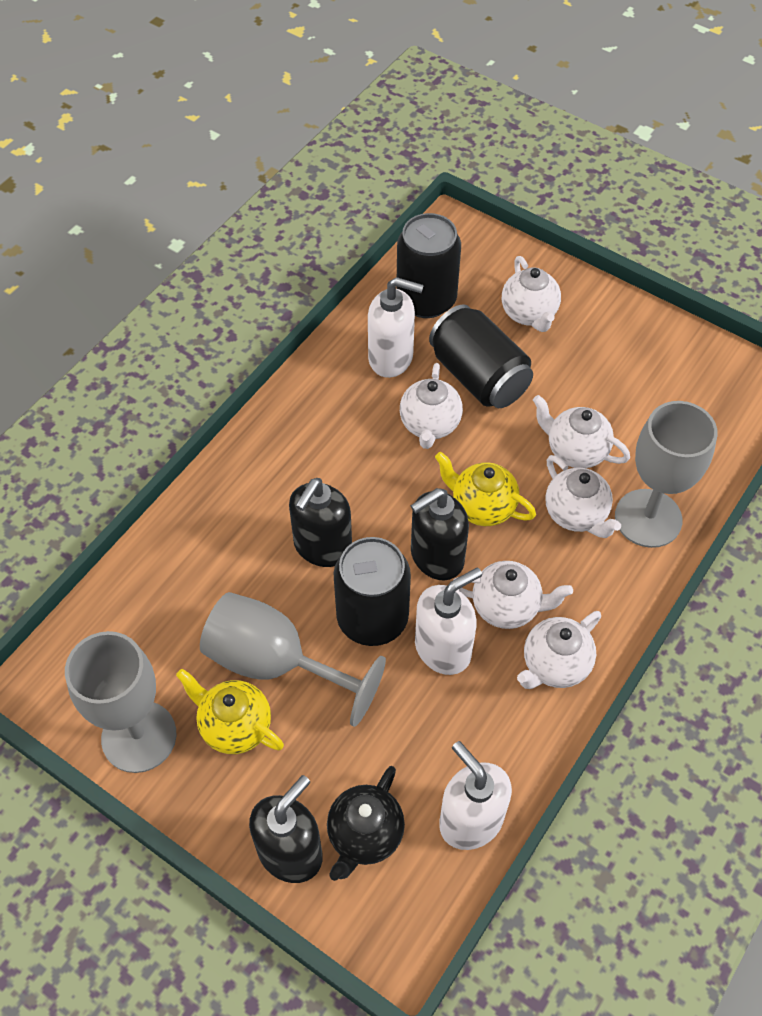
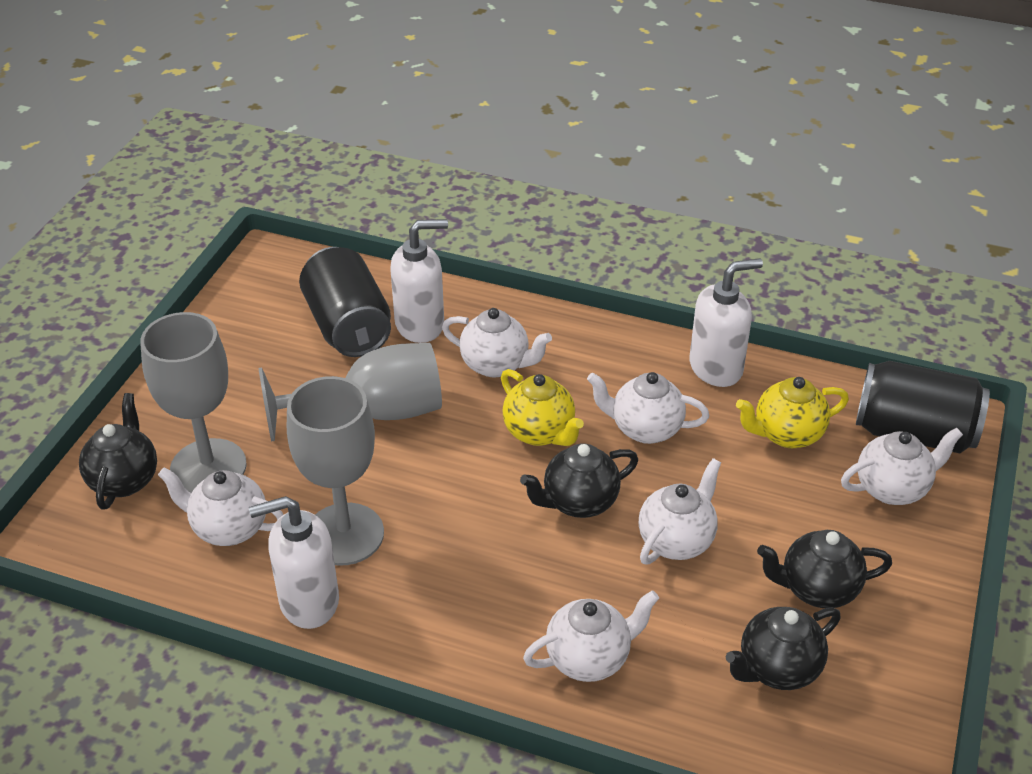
black can: [334,537,411,646] [396,213,461,318] [429,304,533,408] = 3 -> [299,247,391,357] [856,361,990,453] = 2
black soap dispenser: [249,775,323,883] [289,478,352,567] [411,488,469,580] = 3 -> none = 0
black teapot: [327,766,405,881] = 1 -> [79,393,157,510] [520,444,638,518] [726,607,841,690] [757,530,892,608] = 4

